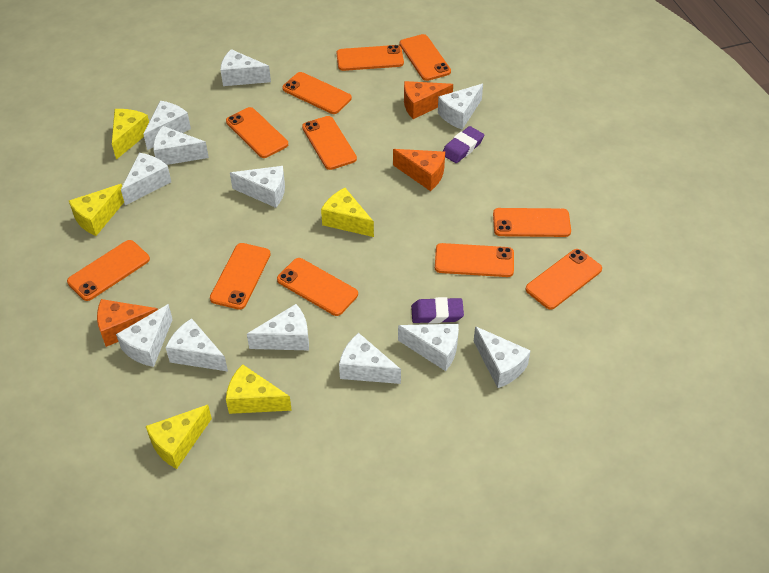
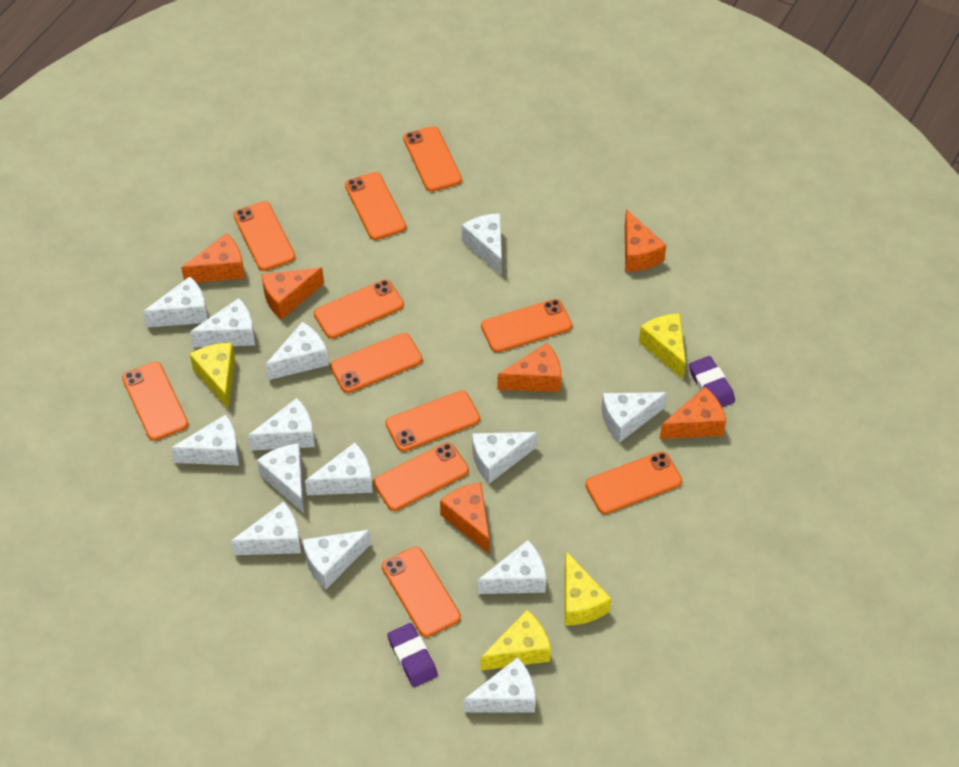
orange cheese: [97,299,158,347] [393,149,445,191] [404,81,453,119] = 3 -> [181,233,245,283] [261,267,324,320] [440,482,490,553] [497,343,561,392] [625,209,666,272] [660,387,726,439] = 6
white cheese: [116,304,173,367] [121,153,171,206] [143,101,191,150] [153,126,209,165] [165,318,228,371] [220,49,271,86] [230,166,285,208] [247,304,309,350] [339,333,401,384] [398,324,459,371] [438,84,483,129] [474,326,531,388] = 12 -> [143,277,208,327] [171,414,240,465] [190,298,255,348] [231,501,301,555] [247,398,315,450] [257,443,304,513] [265,322,329,380] [302,530,371,589] [305,442,373,495] [462,213,502,276] [464,657,536,713] [472,432,537,484] [477,540,546,594] [601,392,667,443] = 14
yellow cheese: [69,184,124,236] [112,109,149,160] [146,405,212,469] [226,364,292,414] [321,188,374,237] = 5 -> [189,342,235,410] [481,610,551,670] [565,551,611,626] [639,313,686,379] = 4

